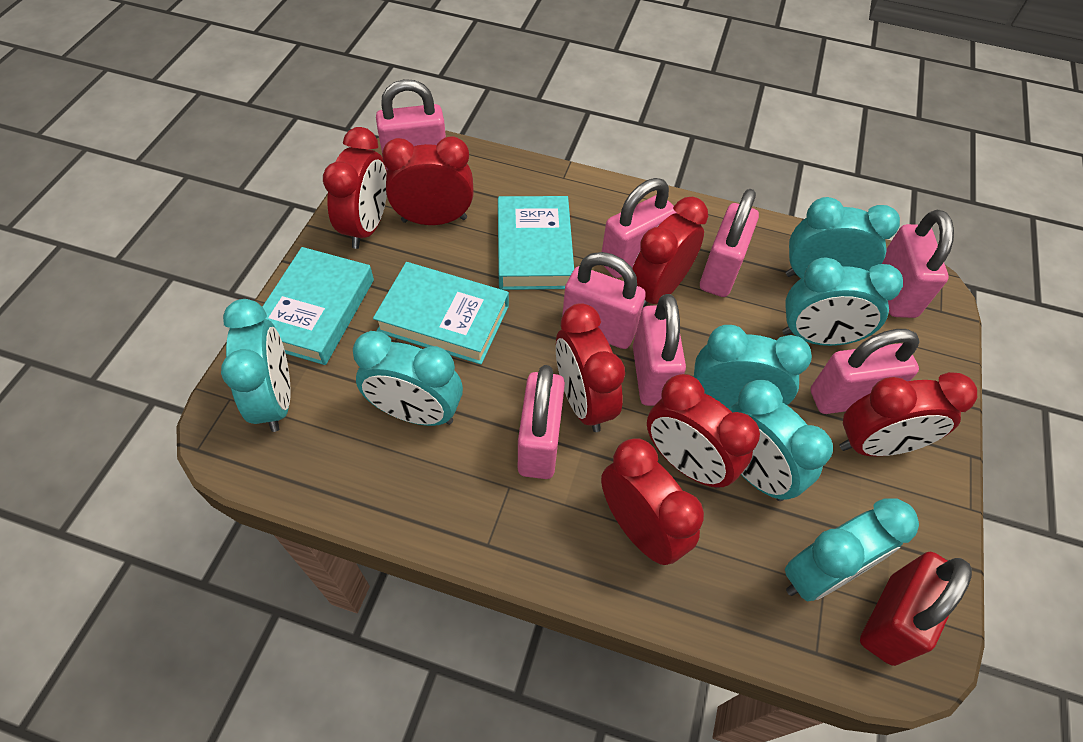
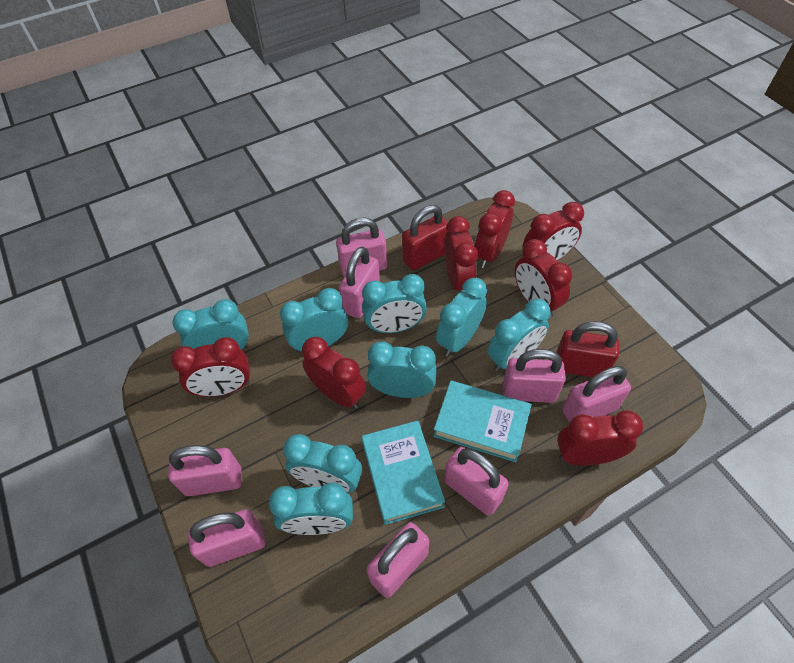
red padlock: [860,552,972,666] = 1 -> [402,205,448,270] [556,321,619,377] = 2
turquoise book: [263,247,374,365] [373,262,509,365] [498,196,574,290] = 3 -> [361,421,445,525] [433,381,532,462] = 2
turquoise clock: [221,299,291,432] [353,331,463,426] [694,325,812,409] [729,380,833,501] [782,257,903,346] [785,498,919,601] [786,197,900,278] = 7 -> [172,299,249,350] [269,482,353,535] [280,288,348,353] [283,434,362,493] [362,274,427,333] [367,342,437,398] [436,278,487,356] [488,299,550,371] = 8

